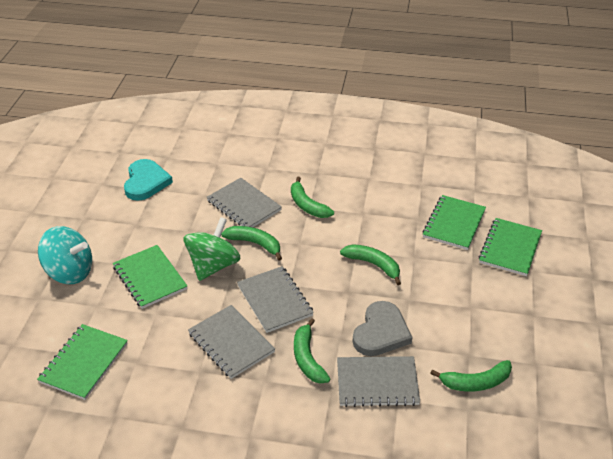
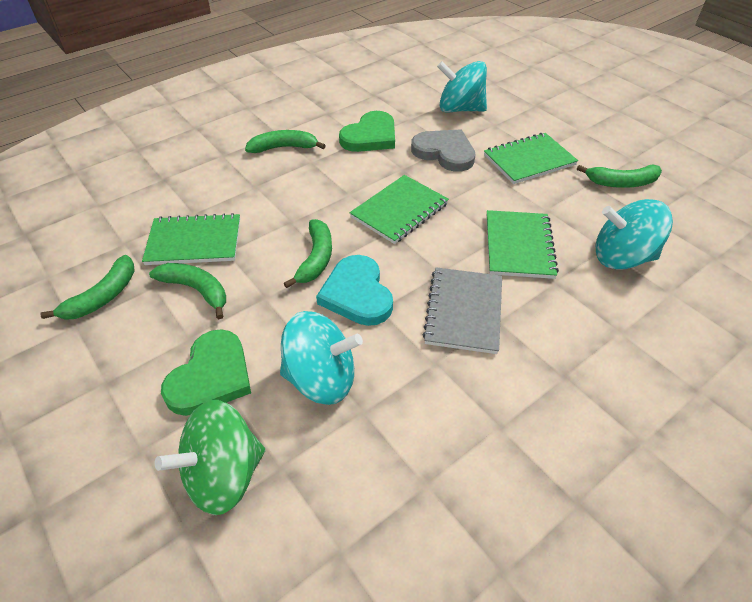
green heart: none = 0 -> [161,329,251,416] [339,111,395,152] = 2
grey notebook: [188,305,275,379] [206,178,282,227] [237,266,314,333] [337,356,420,407] = 4 -> [422,267,502,354] = 1
turquoise spinning top: [38,226,92,284] = 1 -> [280,311,363,405] [437,61,487,113] [596,199,673,270] = 3

